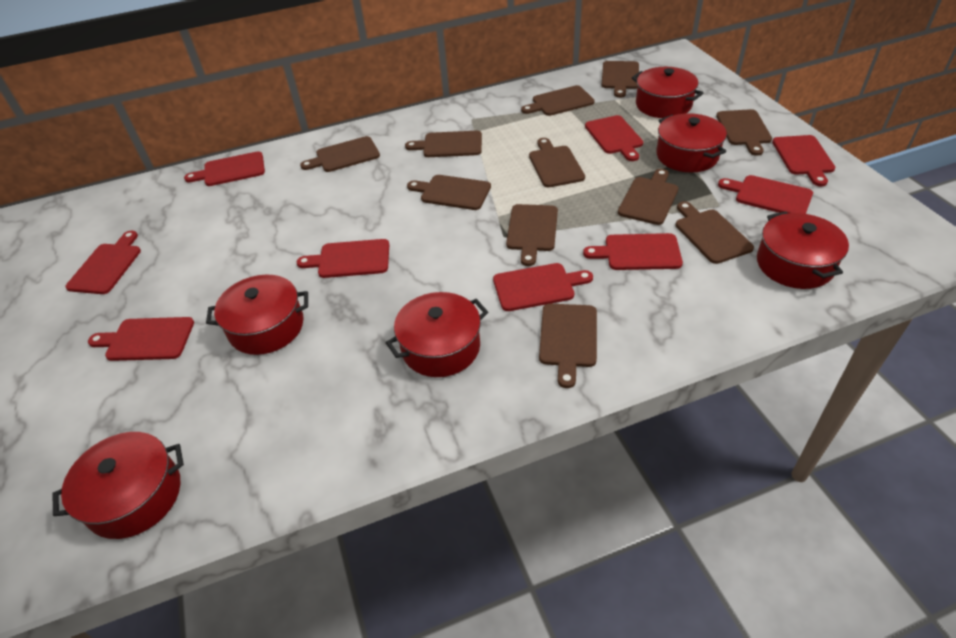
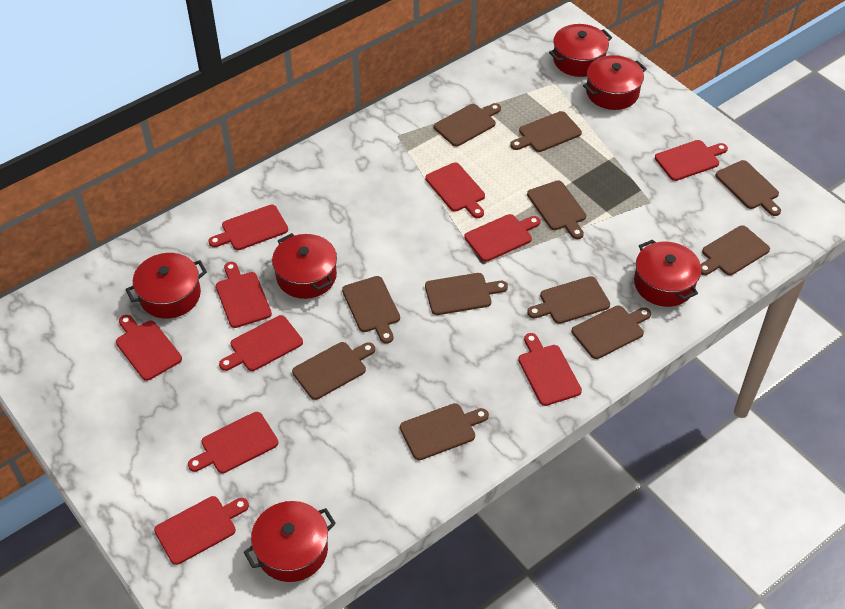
red cutting board: [65,231,141,294] [88,317,194,361] [184,151,265,186] [297,239,389,278] [493,263,593,311] [583,233,683,270] [585,115,643,161] [718,175,813,214] [772,135,836,186] = 9 -> [116,315,182,381] [154,496,249,565] [188,412,278,473] [208,205,288,250] [216,262,272,328] [219,315,303,371] [425,163,485,218] [464,214,540,262] [518,333,582,406] [655,140,728,181] = 10

